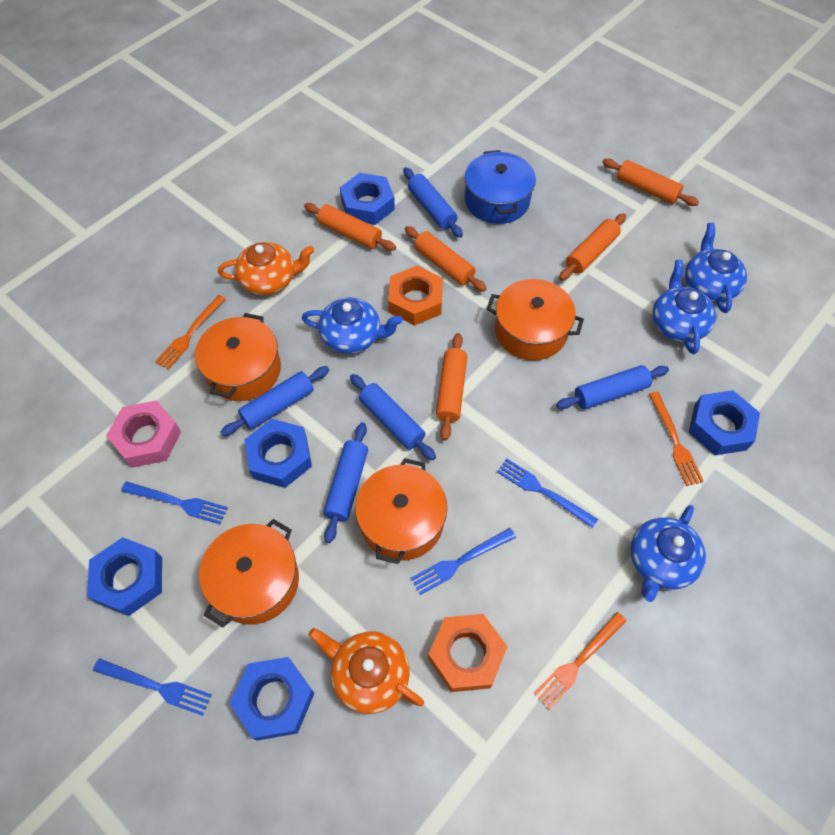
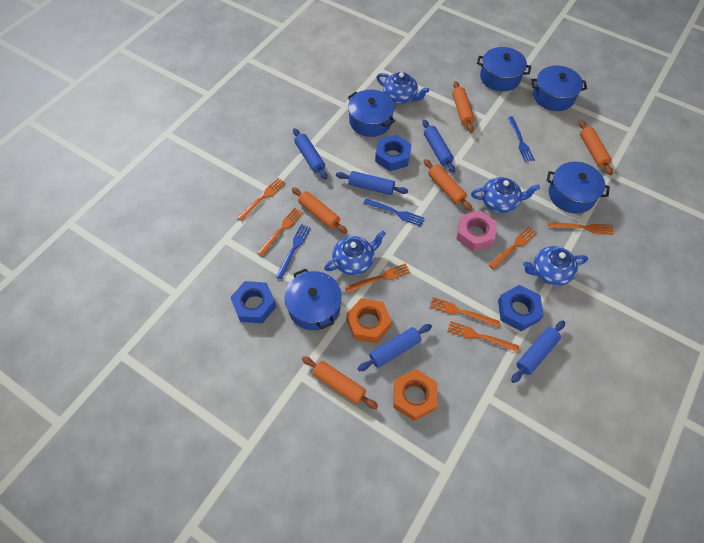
blue fork: [93,658,212,716] [121,481,228,524] [411,528,516,595] [497,459,598,528] = 4 -> [276,224,311,279] [364,199,425,227] [508,116,535,162] = 3
blue nut: [87,537,162,616] [229,657,315,741] [245,419,312,488] [340,173,395,225] [689,390,760,455] = 5 -> [230,281,276,324] [375,134,411,171] [498,285,544,331] = 3
blue pot: [465,150,536,224] = 1 -> [284,269,342,330] [348,90,395,137] [477,47,531,91] [531,66,587,111] [547,162,610,213] = 5
orange fork: [155,295,226,370] [534,612,626,710] [649,392,704,486] = 3 -> [237,178,286,221] [257,208,303,256] [345,263,410,293] [430,297,500,327] [447,321,519,352] [489,227,537,269] [548,222,614,235] = 7
orange pot: [195,313,281,401] [199,519,299,628] [355,458,447,564] [486,279,584,360] = 4 -> none = 0
orange teapot: [218,242,314,295] [308,628,424,714] = 2 -> none = 0

